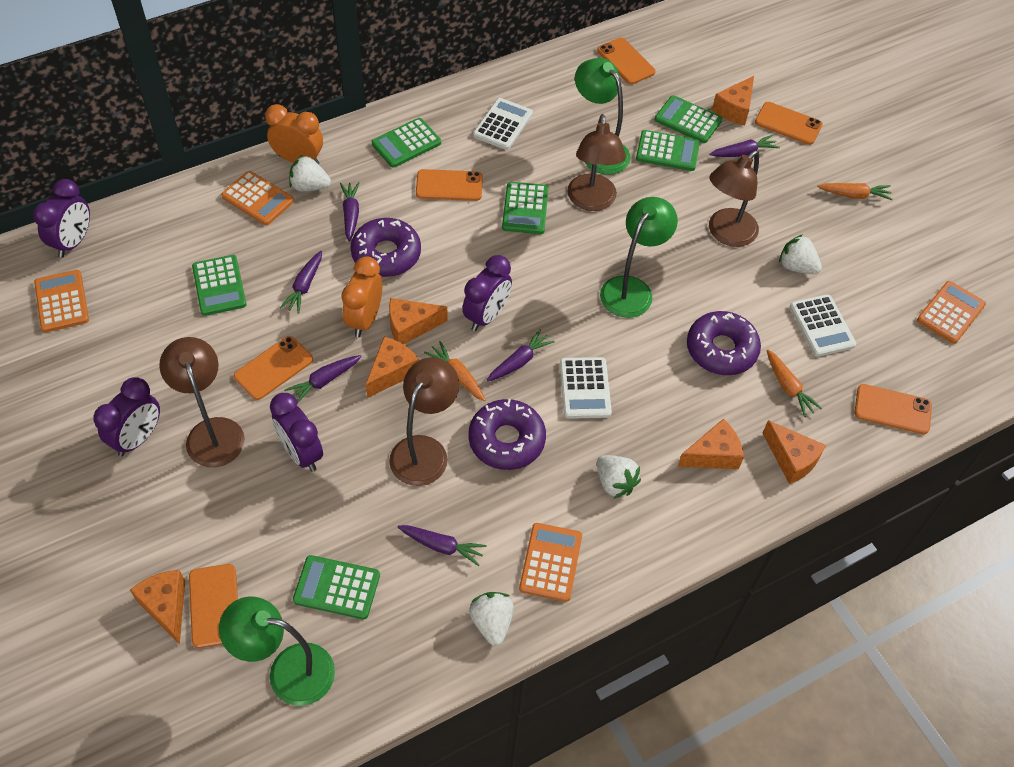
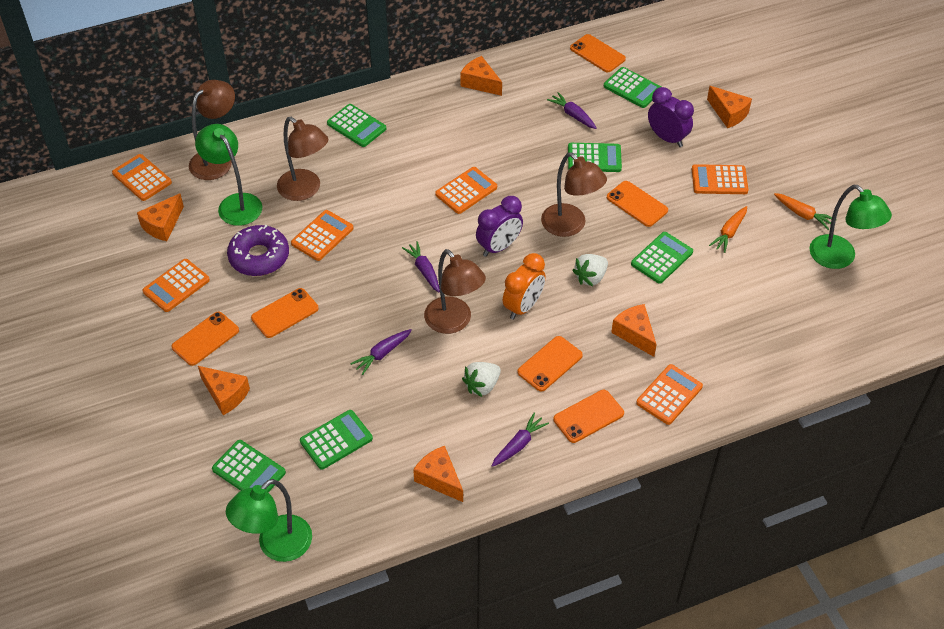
orange calculator: [34,270,89,333] [221,171,294,225] [519,523,582,602] [917,281,986,344] = 4 -> [112,154,172,201] [143,259,210,312] [291,210,353,261] [435,167,497,214] [636,364,703,425] [692,164,749,194] = 6
orange carrot: [424,341,486,401] [767,349,822,417] [817,183,892,200] = 3 -> [709,206,747,253] [774,193,837,230] = 2
orange clock: [265,104,323,164] [341,256,382,337] = 2 -> [503,253,546,320] = 1
purple carrot: [280,251,322,314] [284,355,362,403] [340,182,360,241] [398,525,487,566] [487,329,555,382] [709,135,780,157] = 6 -> [350,329,412,375] [402,241,440,292] [491,413,549,467] [547,92,597,129] = 4
purple clock: [33,179,90,258] [93,377,160,456] [270,393,323,472] [462,255,512,331] = 4 -> [476,196,523,257] [648,87,694,147] = 2
purple donut: [350,218,421,277] [468,399,546,470] [687,311,761,375] = 3 -> [227,225,289,276] = 1
white calculator: [473,98,533,150] [560,357,612,419] [790,294,856,357] = 3 -> none = 0
white strawberry: [289,154,331,191] [469,592,514,646] [597,455,641,499] [779,234,822,274] = 4 -> [462,362,501,397] [572,254,608,286] = 2

